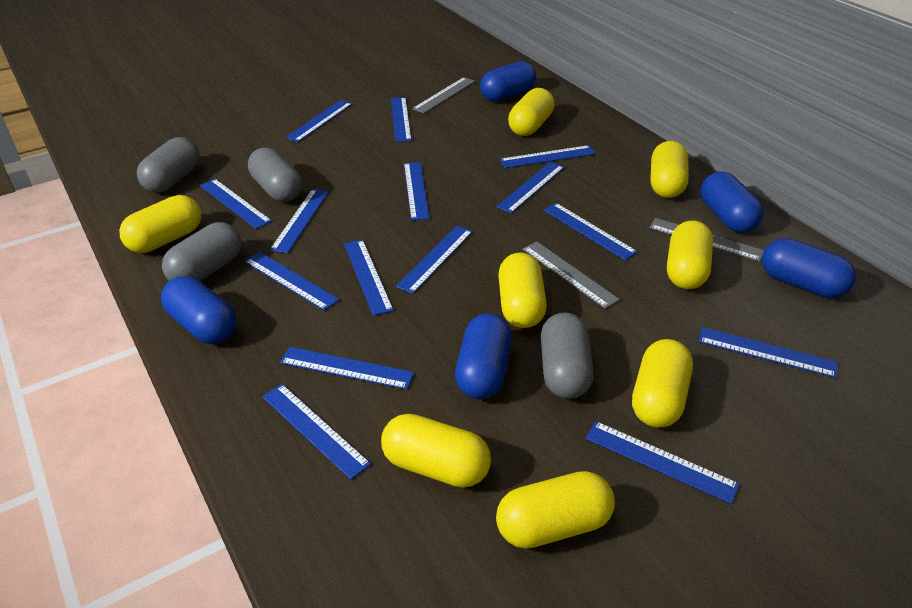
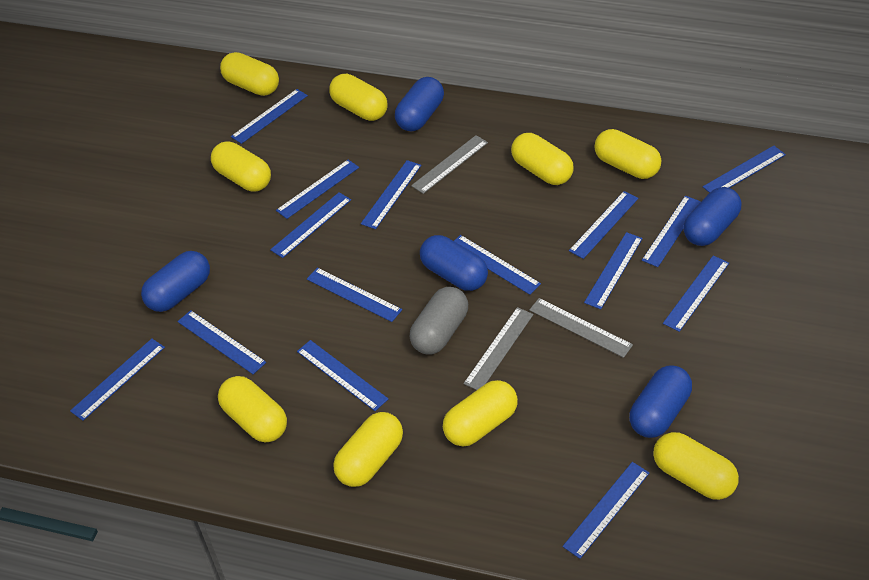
grey capsule: [137,137,200,193] [162,222,242,281] [248,147,302,202] [541,312,594,399] = 4 -> [410,287,468,354] = 1
yellow capsule: [119,195,202,253] [381,414,491,488] [496,471,615,549] [498,252,547,328] [508,88,555,136] [632,339,693,428] [651,141,689,198] [667,220,713,289] = 8 -> [211,141,271,192] [218,376,287,442] [220,52,279,96] [329,74,388,121] [333,412,403,487] [443,380,518,446] [511,133,574,185] [594,129,661,179] [653,432,739,500] = 9

